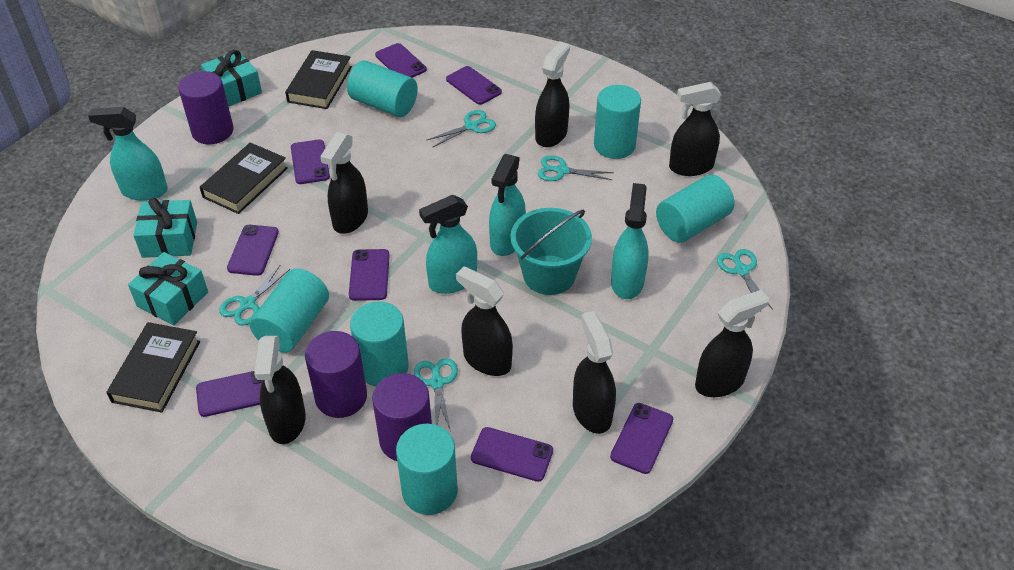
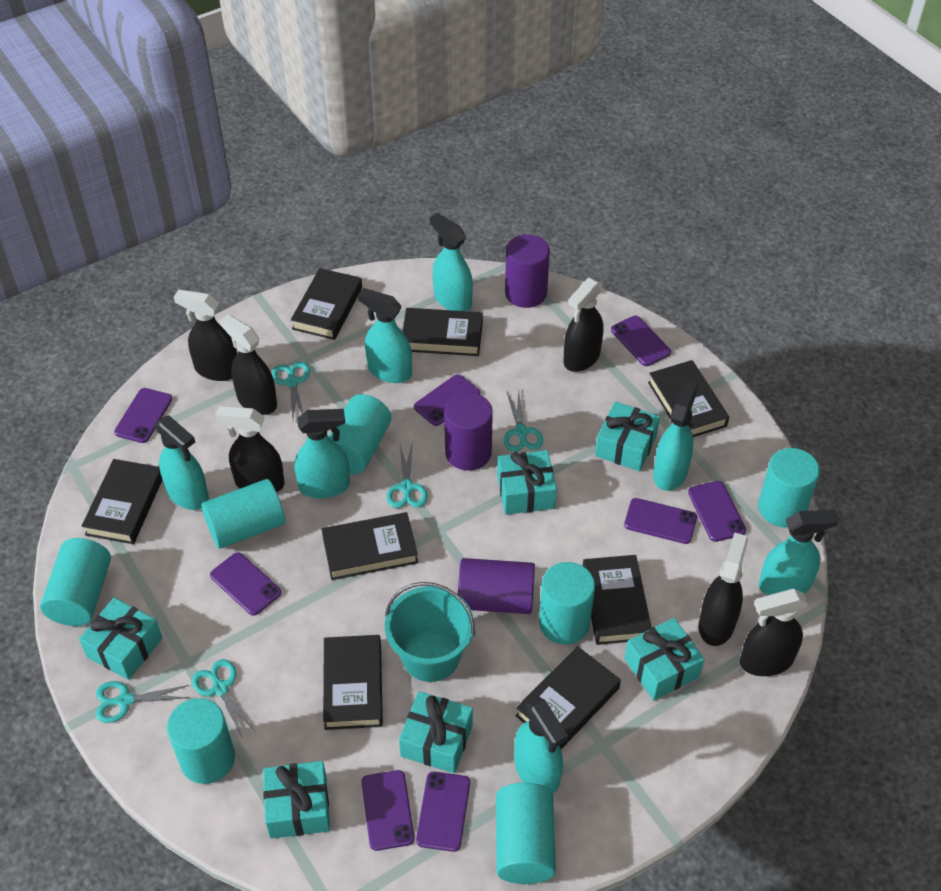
black book: [106,322,200,413] [200,143,288,214] [285,50,352,109] = 3 -> [81,459,162,544] [291,268,362,340] [322,512,418,580] [323,635,383,730] [402,308,483,356] [515,646,621,749] [583,555,652,645] [648,360,729,437] = 8
black spray bottle: [254,336,306,444] [320,132,368,234] [456,266,513,376] [535,41,570,147] [573,311,616,434] [669,82,721,176] [695,290,769,397] = 7 -> [174,290,237,381] [215,406,285,492] [220,314,277,415] [563,278,603,372] [699,532,748,646] [740,589,808,676] = 6
turquoise cylinder: [250,268,329,353] [347,60,418,117] [350,302,409,387] [396,424,458,515] [594,85,641,159] [656,175,735,243] = 6 -> [40,538,111,626] [167,698,235,784] [202,479,285,549] [329,394,391,474] [496,783,556,884] [539,562,595,644] [758,448,820,527] = 7
turquoise gift: [128,252,208,325] [133,197,197,258] [201,50,262,107] = 3 -> [79,598,163,680] [263,761,330,839] [399,691,473,773] [497,450,557,515] [595,401,660,471] [625,618,705,700] = 6
turquoise spray bottle: [88,107,168,201] [419,195,477,294] [489,154,526,256] [611,183,649,299] = 4 -> [155,415,209,510] [294,409,350,498] [358,288,412,383] [430,213,473,311] [514,696,568,794] [653,381,698,491] [759,509,839,595] = 7

